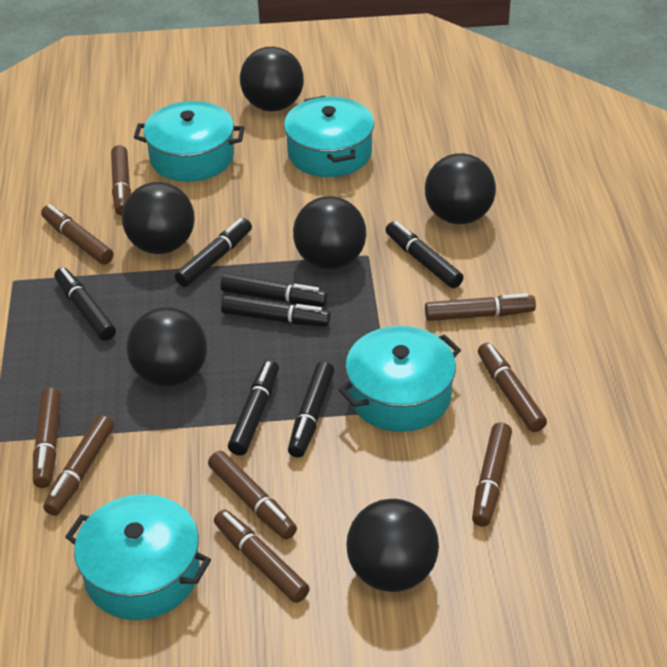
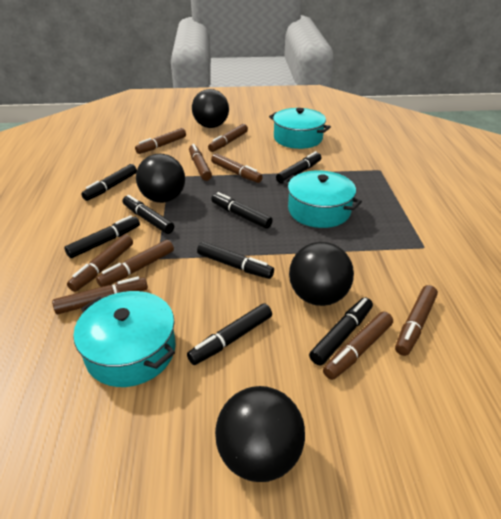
black ball: [122,182,195,254] [127,307,207,387] [240,47,304,112] [293,196,366,270] [347,499,439,592] [425,153,496,224] = 6 -> [136,154,185,203] [192,89,229,128] [215,386,305,482] [289,242,354,306] = 4
black marker: [54,267,116,341] [175,218,252,287] [221,273,328,307] [221,295,331,326] [228,360,279,455] [288,362,334,457] [386,221,464,288] = 7 -> [64,215,140,258] [81,164,137,201] [123,195,174,234] [187,303,272,365] [197,242,274,279] [211,192,273,229] [276,151,321,184] [309,297,373,366] = 8
turquoise pot: [65,494,211,620] [134,101,245,182] [284,96,374,177] [338,326,461,432] = 4 -> [73,291,176,387] [269,108,331,149] [283,170,362,228] = 3

